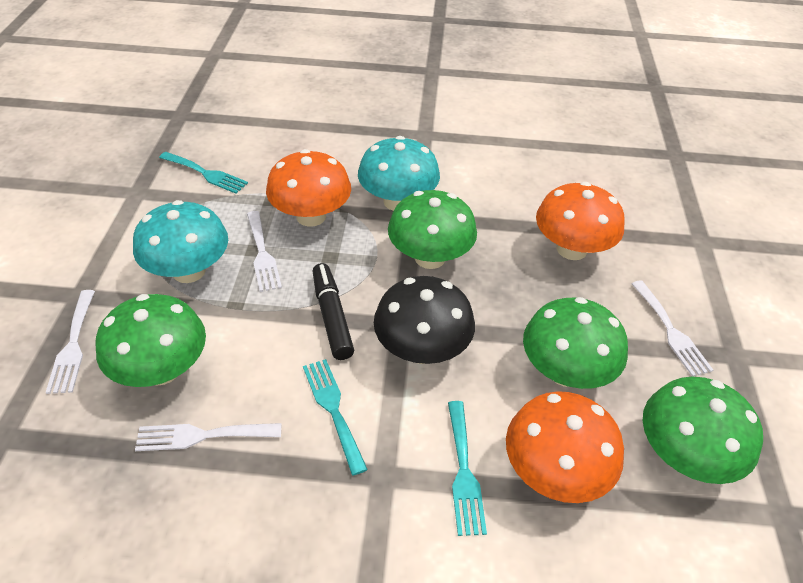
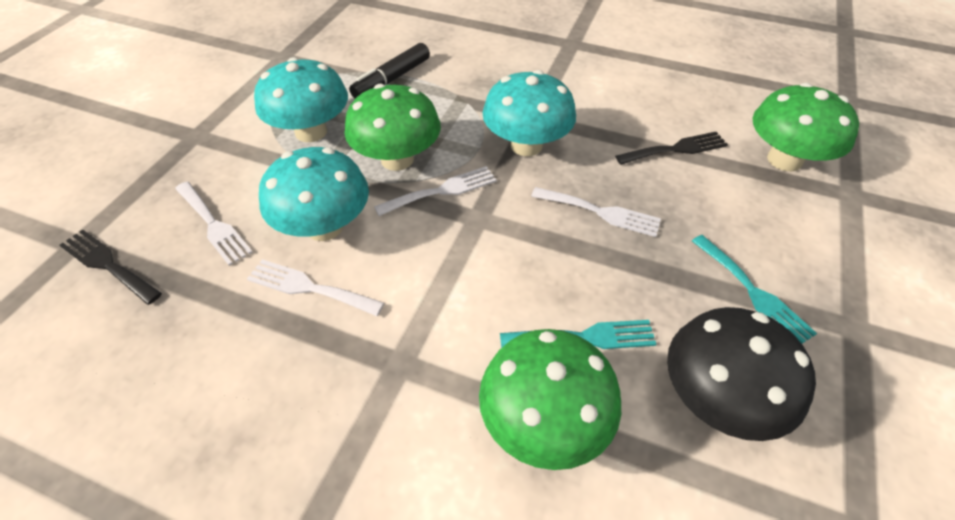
black fork: none = 0 -> [60,230,162,305] [615,132,728,165] = 2
green mushroom: [96,294,206,387] [388,190,477,269] [523,297,628,389] [643,377,763,484] = 4 -> [344,84,441,171] [479,329,621,470] [753,83,859,172] = 3
orange mushroom: [266,149,351,227] [506,391,624,503] [536,182,625,260] = 3 -> none = 0
turquoise fork: [159,152,248,194] [303,359,368,476] [448,401,487,536] = 3 -> [500,320,656,349] [692,235,817,344] = 2
turquoise mushroom: [133,200,228,283] [358,136,440,211] = 2 -> [254,57,348,142] [259,147,369,241] [483,70,576,156] = 3

